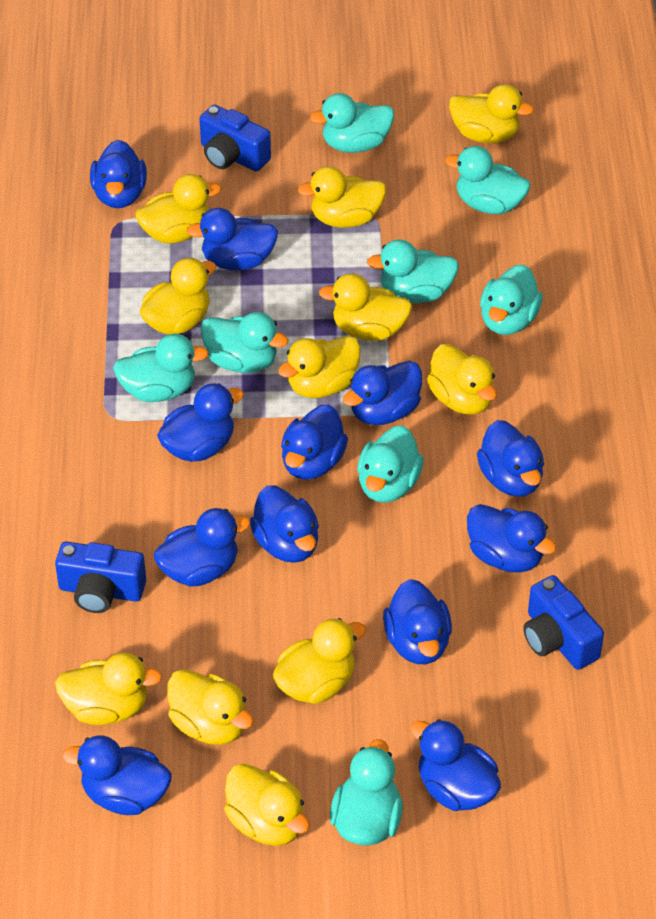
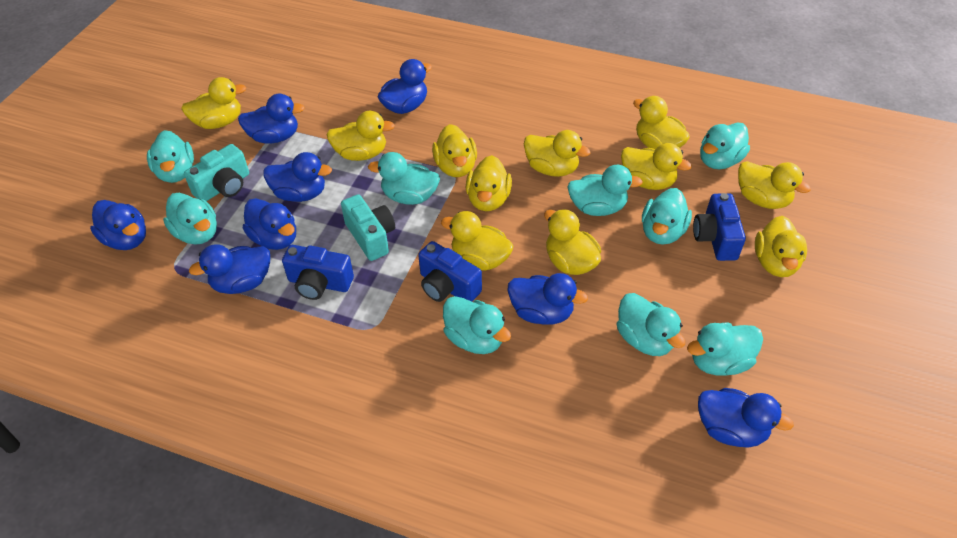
blue duck: [63,735,171,815] [90,140,147,208] [154,508,251,586] [157,383,244,462] [186,208,278,270] [250,485,319,563] [281,404,348,480] [343,361,422,425] [383,579,452,664] [410,719,501,811] [467,504,556,572] [477,420,544,497] = 12 -> [90,200,146,250] [189,244,270,294] [238,94,305,143] [243,198,296,250] [263,152,332,202] [378,59,432,114] [507,273,588,325] [698,388,794,447] = 8
turquoise camera: none = 0 -> [184,144,249,201] [341,194,395,261] = 2
turquoise duck: [113,334,209,402] [200,312,288,373] [310,93,394,153] [330,739,403,845] [357,425,424,503] [367,240,459,303] [445,146,530,214] [480,264,543,335] = 8 -> [147,130,194,183] [163,193,217,245] [368,152,440,205] [443,296,511,354] [567,165,643,216] [617,293,685,356] [642,188,692,245] [687,323,763,376] [700,122,750,169] = 9

